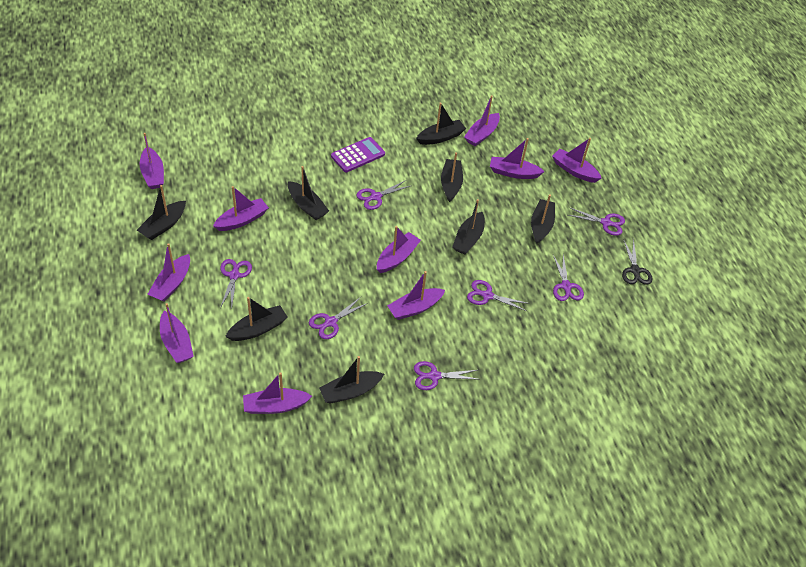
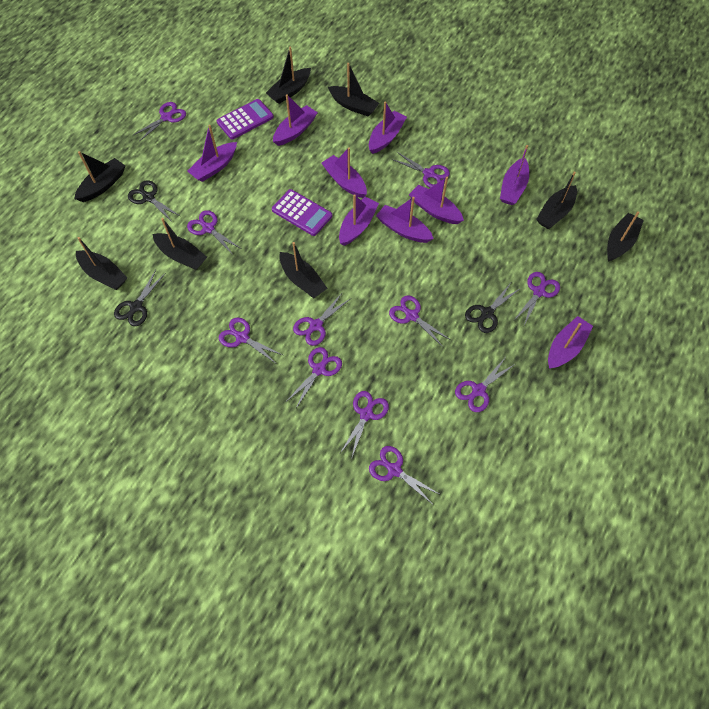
black scissors: [622,239,653,285] = 1 -> [114,270,166,326] [128,180,180,222] [465,283,521,333] = 3
purple boat: [140,133,164,189] [147,243,190,301] [160,303,194,363] [213,186,269,231] [243,372,312,414] [377,226,421,273] [387,271,445,320] [464,95,500,146] [490,138,545,179] [552,138,602,183] = 10 -> [187,125,237,182] [273,94,318,146] [322,147,367,198] [339,194,379,246] [369,102,407,154] [376,197,434,243] [409,177,464,224] [500,145,529,205] [548,316,593,369] = 9
purple calculator: [331,137,385,172] = 1 -> [217,99,274,139] [272,189,332,236] = 2
purple scissors: [220,259,252,308] [309,297,368,339] [356,180,410,210] [414,361,480,390] [467,280,530,311] [553,254,584,301] [568,207,625,236] = 7 -> [133,102,186,141] [187,210,240,255] [219,318,283,363] [286,347,342,408] [293,292,350,346] [340,391,389,460] [369,446,441,504] [389,296,451,347] [391,152,450,188] [455,358,515,412] [514,272,560,326] = 11

